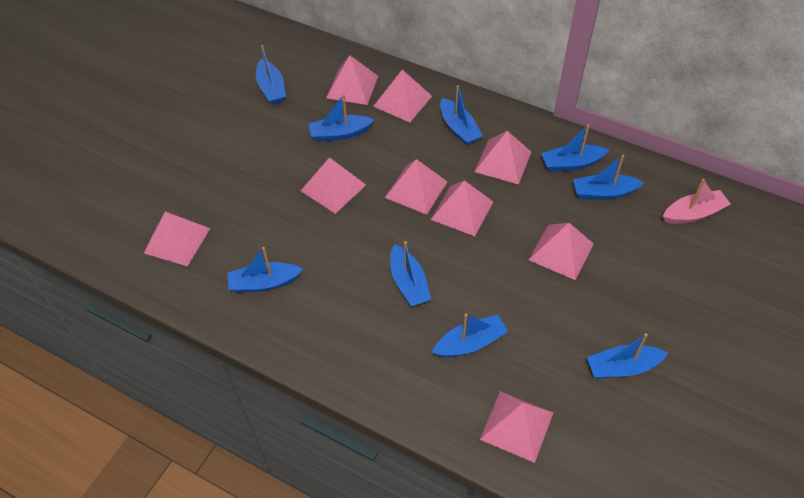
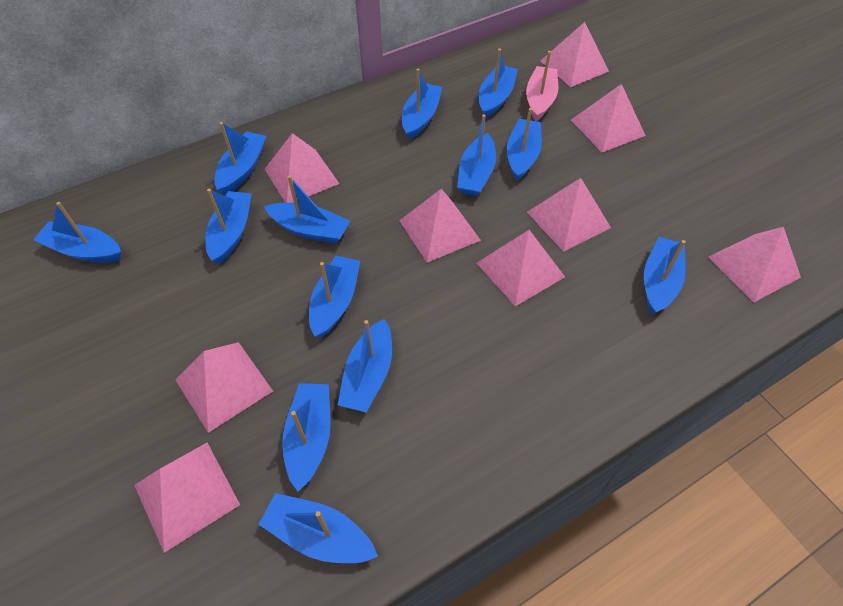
blue boat: [227,247,303,293] [256,45,286,105] [309,94,374,142] [390,241,431,306] [432,313,508,358] [440,85,483,145] [541,124,609,172] [573,155,644,200] [587,333,668,379] = 9 -> [33,202,121,262] [205,189,252,264] [214,122,266,195] [258,493,378,563] [264,175,350,244] [282,383,331,491] [309,256,360,338] [338,319,392,413] [402,69,442,140] [457,114,496,196] [479,48,518,118] [507,108,542,181] [644,237,686,315] = 13

